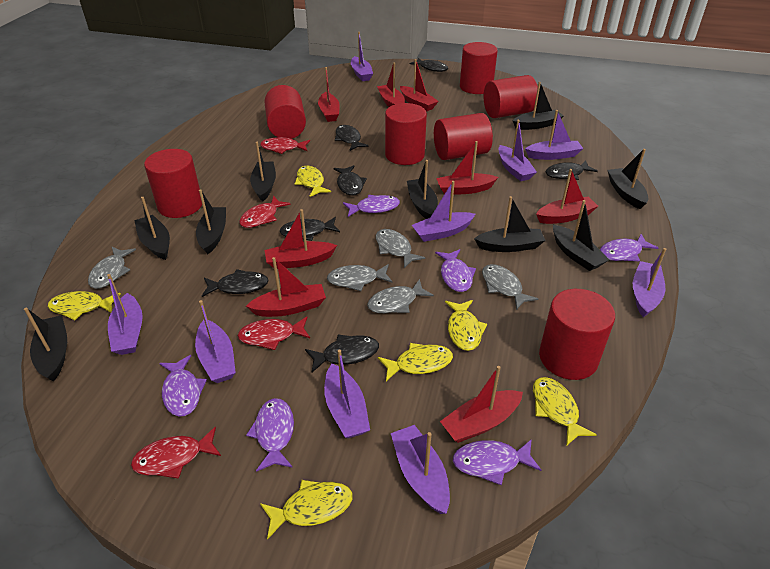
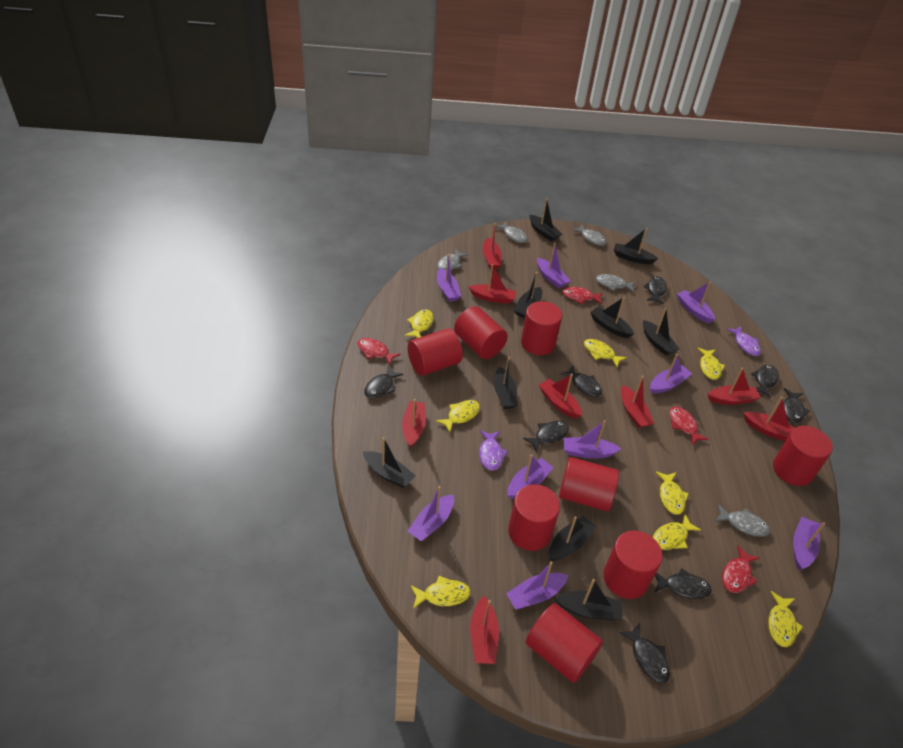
black fish: [202,269,269,297] [279,217,340,241] [305,335,379,372] [333,165,367,195] [335,125,369,151] [409,58,448,72] [546,160,598,180] = 7 -> [364,367,403,399] [523,421,569,453] [560,365,602,397] [619,623,670,683] [643,277,667,304] [654,568,712,599] [751,365,779,398] [783,388,810,423] = 8
purple fish: [159,355,207,417] [246,398,294,472] [343,195,400,217] [435,249,476,292] [453,439,542,485] [600,234,658,261] = 6 -> [479,430,508,471] [726,326,761,356] = 2
red cylinder: [144,149,202,218] [264,85,306,139] [385,103,427,165] [434,113,493,160] [460,42,498,94] [484,75,539,118] [539,289,615,380] = 7 -> [408,328,463,376] [454,307,508,359] [508,485,560,551] [521,301,562,355] [526,603,603,683] [559,457,619,511] [603,530,663,599] [773,426,833,486] = 8
yellow fish: [48,291,121,320] [260,480,353,540] [295,166,331,197] [378,343,453,381] [445,300,487,351] [533,377,597,446] = 6 -> [405,309,434,338] [411,576,471,609] [436,400,480,433] [584,339,627,367] [653,514,701,550] [656,471,689,515] [697,348,725,380] [768,591,803,647] = 8

